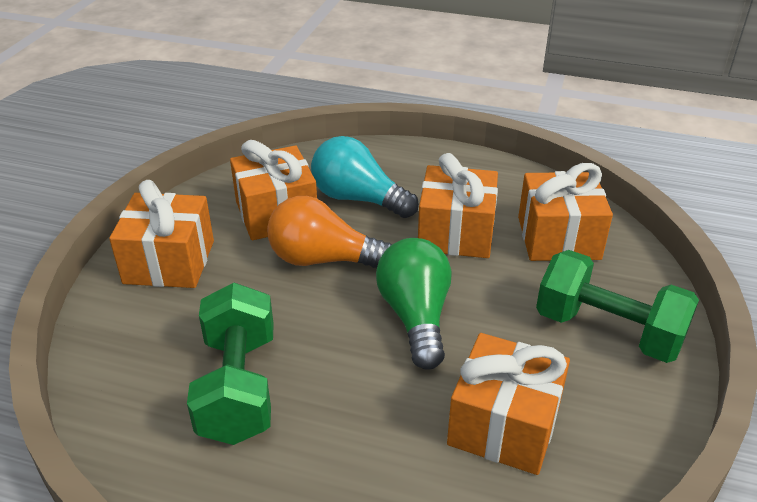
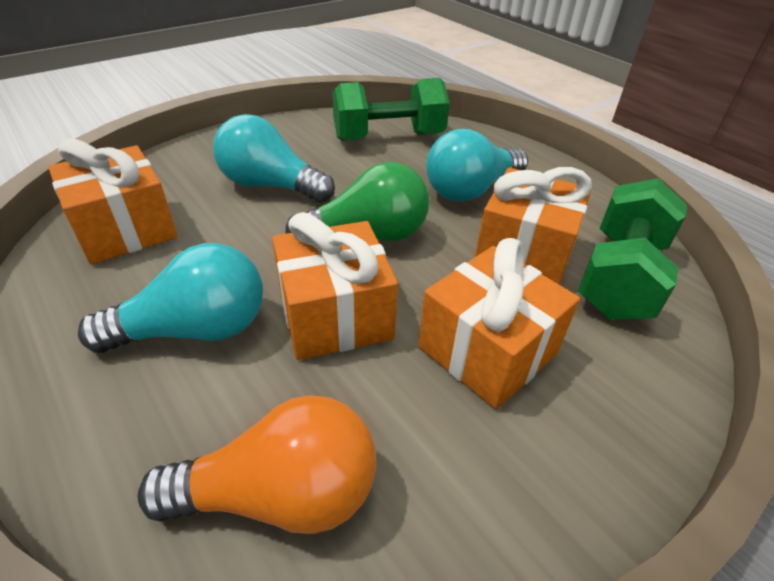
orange gift: [109,180,214,288] [230,140,317,240] [418,153,498,258] [447,333,570,475] [518,163,613,261] = 5 -> [48,139,177,264] [272,212,398,360] [418,238,580,409] [475,167,592,284] = 4
turquoise light bulb: [311,136,419,218] = 1 -> [78,243,263,353] [213,114,335,202] [426,129,528,202] = 3

